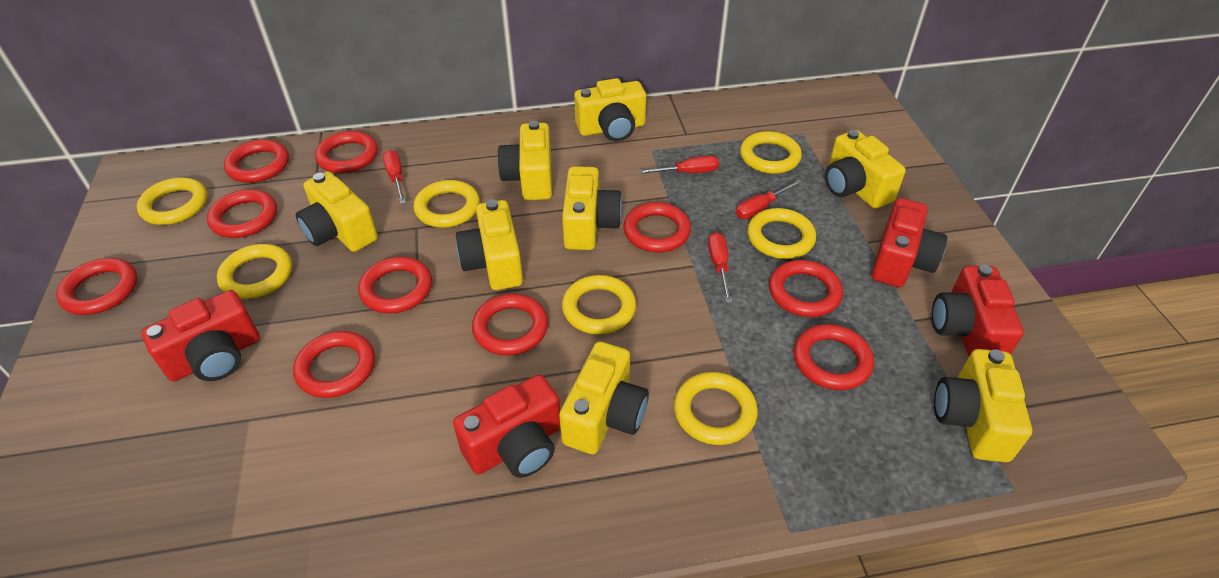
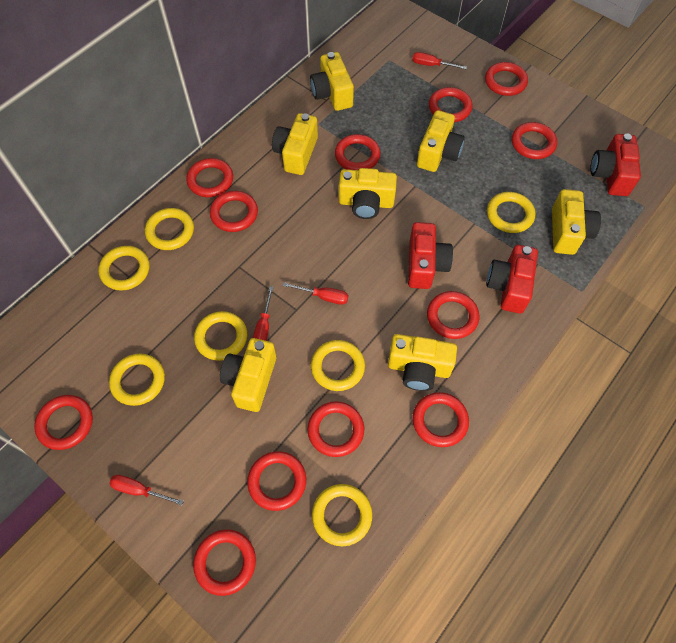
red camera: [141,290,260,381] [453,375,560,478] [871,198,947,287] [932,264,1024,356] = 4 -> [408,222,453,289] [486,245,538,314] [590,134,641,196] = 3
red ring: [56,258,138,315] [207,189,277,238] [224,139,289,183] [293,331,375,398] [315,131,378,173] [358,257,432,314] [472,294,548,355] [623,202,691,252] [769,260,843,317] [793,324,874,390] = 10 -> [34,395,93,450] [186,158,233,197] [193,529,256,596] [210,191,258,232] [247,451,306,511] [307,401,364,457] [335,134,381,170] [412,392,469,447] [427,291,479,339] [429,87,472,122] [485,62,528,96] [512,122,557,159] = 12
yellow camera: [296,171,378,252] [456,200,523,290] [497,121,552,200] [559,341,649,454] [562,166,622,250] [574,78,646,142] [825,130,906,209] [934,349,1032,462] = 8 -> [220,338,276,412] [272,113,318,175] [310,52,354,111] [339,168,397,219] [388,334,457,391] [417,110,465,172] [552,189,601,255] = 7

